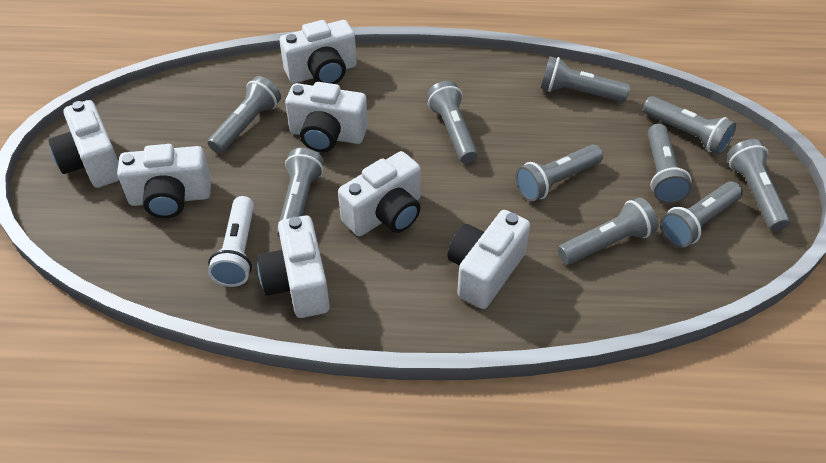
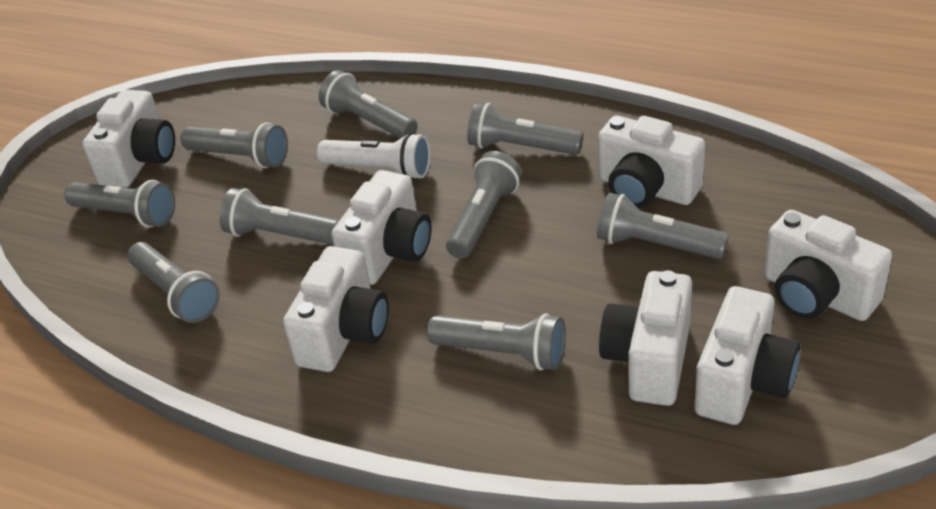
grey flashlight: [208,76,281,154] [277,148,324,238] [426,81,478,164] [515,145,603,201] [541,56,630,102] [558,198,658,265] [643,96,736,155] [648,124,692,203] [660,181,743,248] [727,139,790,231] = 10 -> [64,180,175,228] [127,242,220,323] [181,122,288,168] [219,188,340,245] [319,70,418,138] [427,313,566,370] [446,151,522,259] [467,103,583,155] [597,193,729,259] = 9

